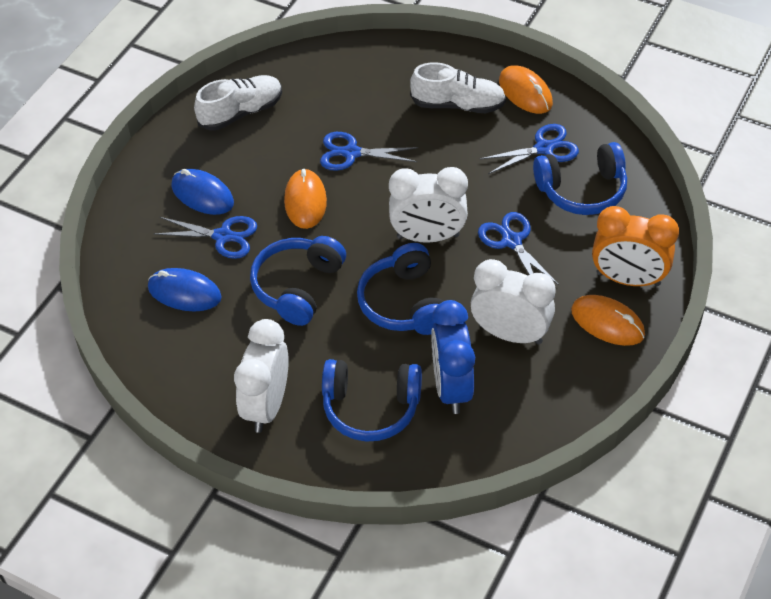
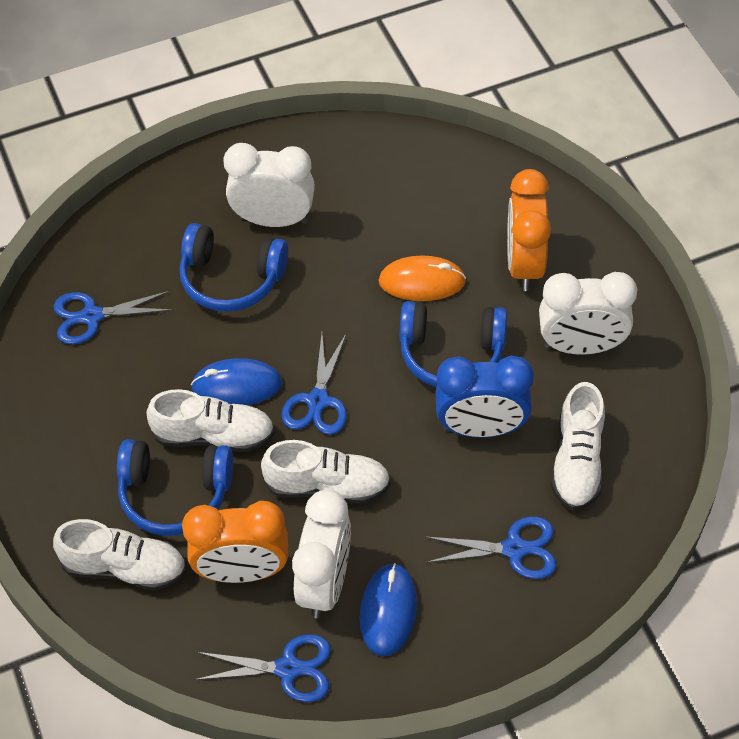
blue headphones: [250,236,346,326] [322,359,422,442] [357,243,443,335] [533,142,627,215] = 4 -> [117,439,233,536] [179,223,288,312] [400,301,507,387] = 3
orange clock: [592,206,679,286] = 1 -> [182,501,288,583] [507,169,551,291] = 2
orange mouse: [284,168,327,229] [499,65,553,114] [571,295,645,346] = 3 -> [378,256,466,301] = 1
white shoe: [194,75,282,130] [410,62,506,113] = 2 -> [53,519,186,591] [146,389,275,452] [261,440,391,504] [551,382,605,511] = 4

